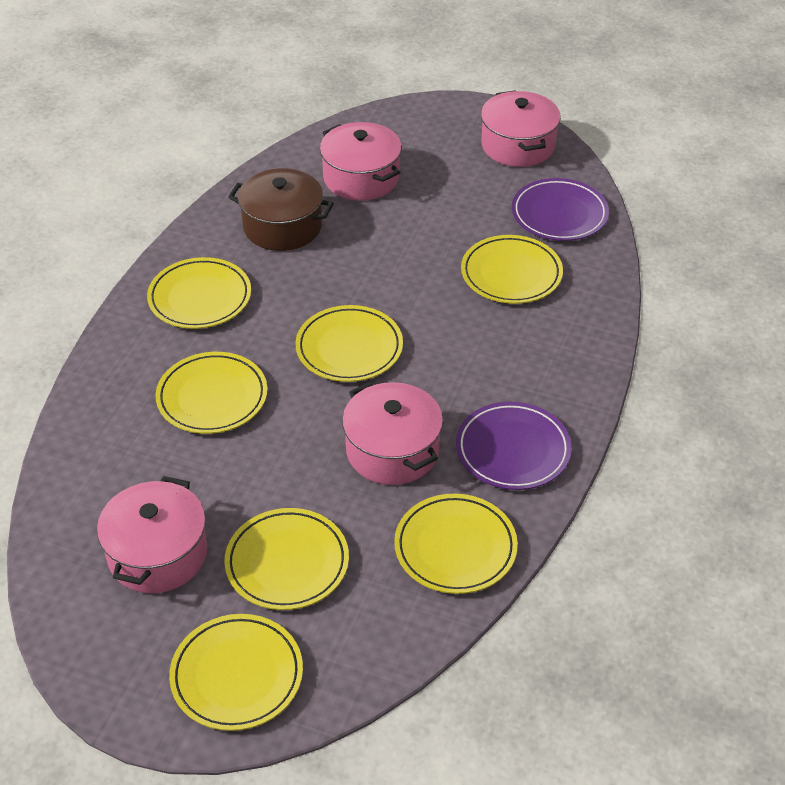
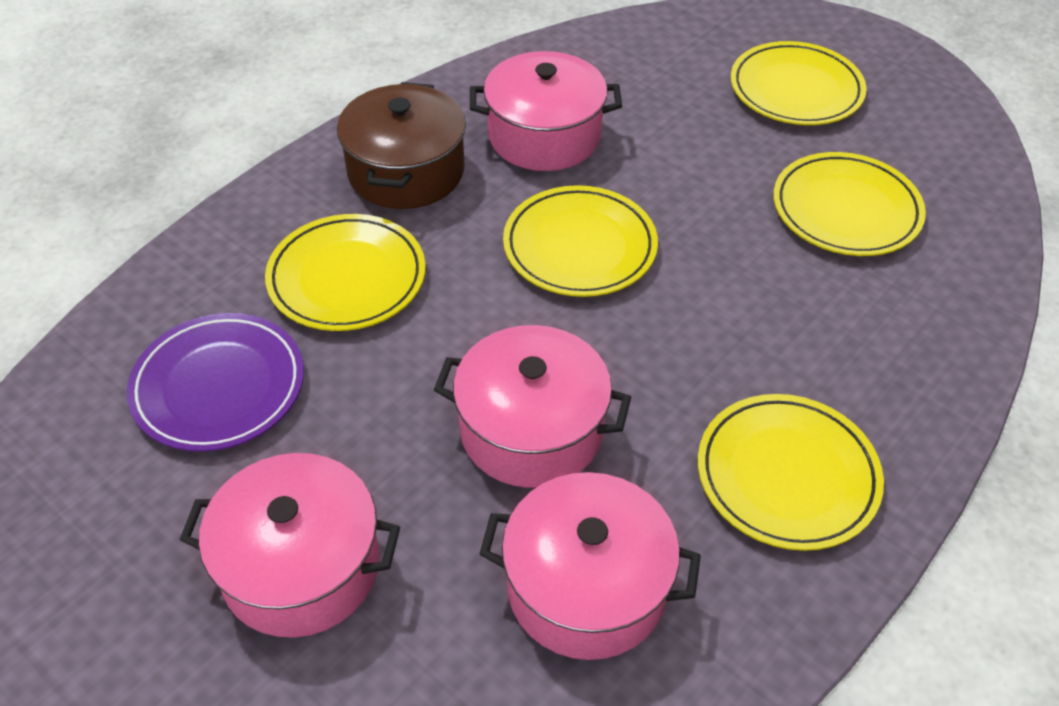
purple plate: [456,402,572,490] [512,178,609,241] = 2 -> [127,313,304,452] = 1
yellow plate: [147,257,251,329] [156,352,268,434] [169,614,303,731] [224,508,349,610] [295,305,403,382] [394,494,518,594] [461,235,563,304] = 7 -> [265,214,425,331] [503,185,658,297] [698,394,884,551] [731,41,867,125] [773,152,926,256] = 5

